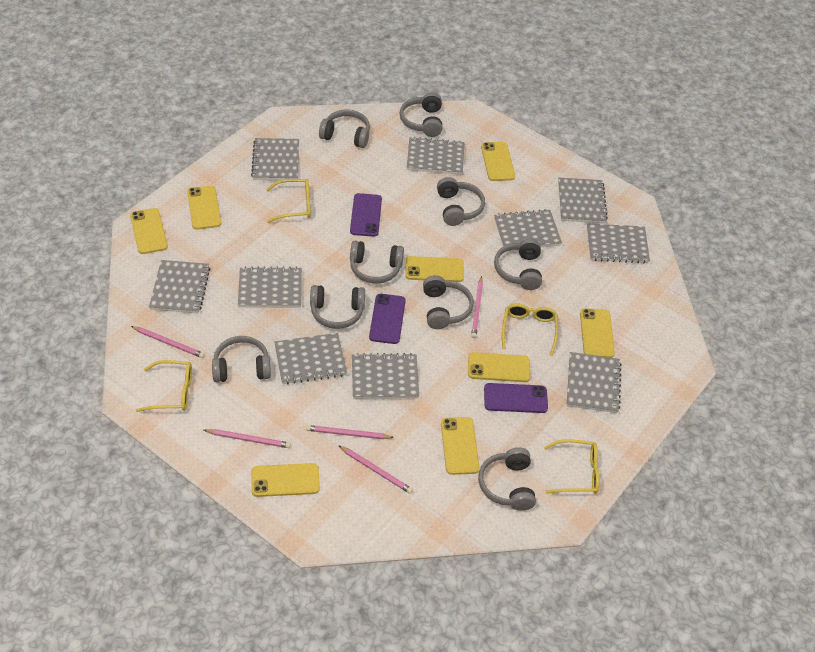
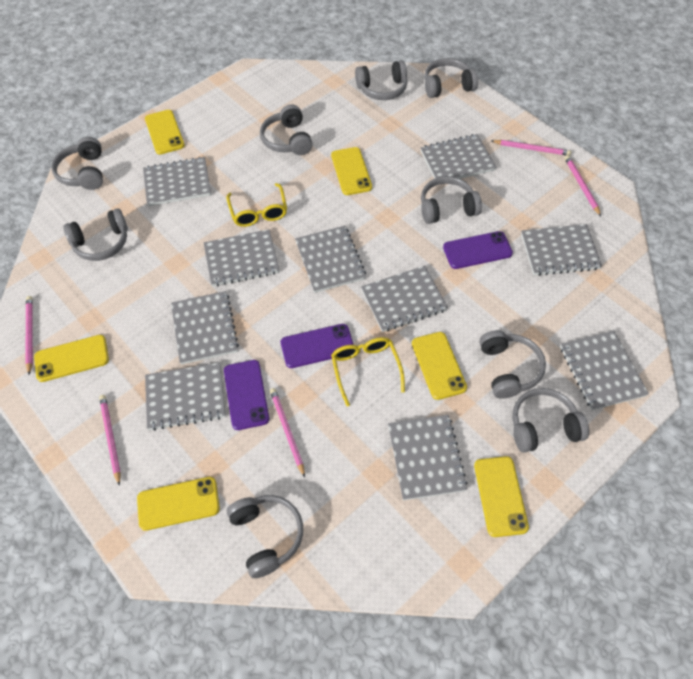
yellow glasses: [136,360,192,412] [266,179,311,223] [502,304,558,356] [544,439,600,494] = 4 -> [227,183,287,227] [331,337,405,407] = 2
yellow phone: [130,208,168,254] [187,186,221,230] [251,463,320,497] [405,256,464,282] [441,417,480,475] [468,352,530,382] [481,142,515,181] [580,308,615,358] = 8 -> [34,335,109,382] [137,477,220,531] [145,110,185,154] [331,147,372,195] [412,332,467,400] [474,456,529,537] = 6

